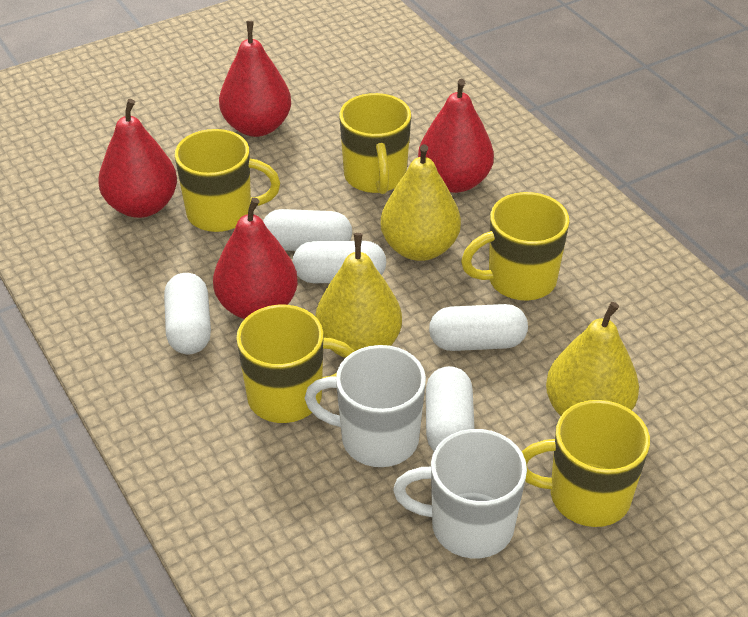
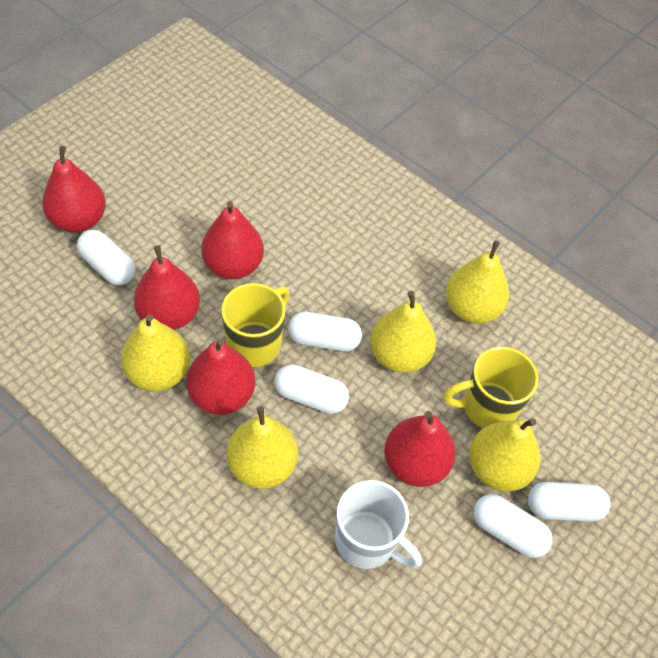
red pear: [98,99,177,218] [213,198,298,319] [219,21,291,137] [418,79,494,193] = 4 -> [42,146,106,233] [134,245,200,330] [186,339,255,415] [201,201,264,279] [384,411,455,487] = 5
white mug: [304,345,426,467] [393,429,527,558] = 2 -> [335,480,422,569] = 1
yellow mug: [175,129,280,232] [236,305,354,423] [339,93,411,194] [461,192,570,301] [521,400,650,527] = 5 -> [221,283,290,367] [443,347,539,428] = 2
yellow pear: [315,233,402,358] [380,144,461,261] [546,302,639,416] = 3 -> [121,314,190,391] [226,406,298,489] [370,291,436,373] [446,241,509,323] [469,418,541,492] = 5

